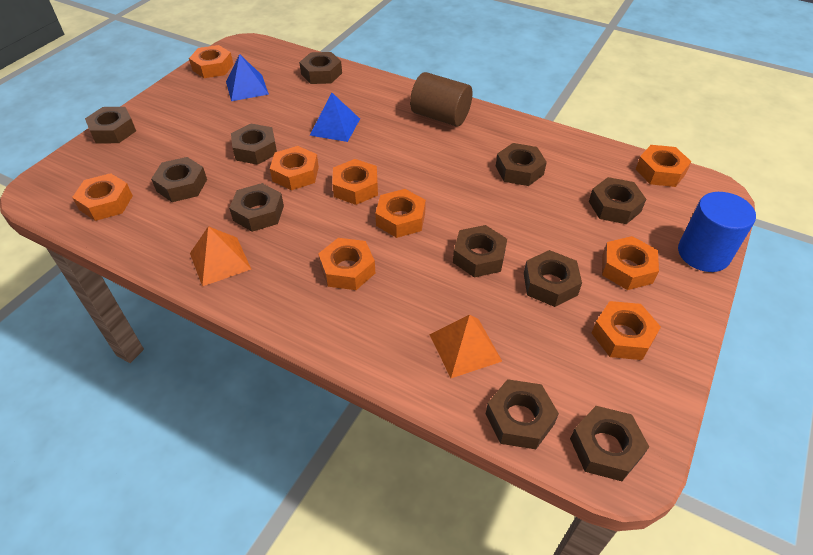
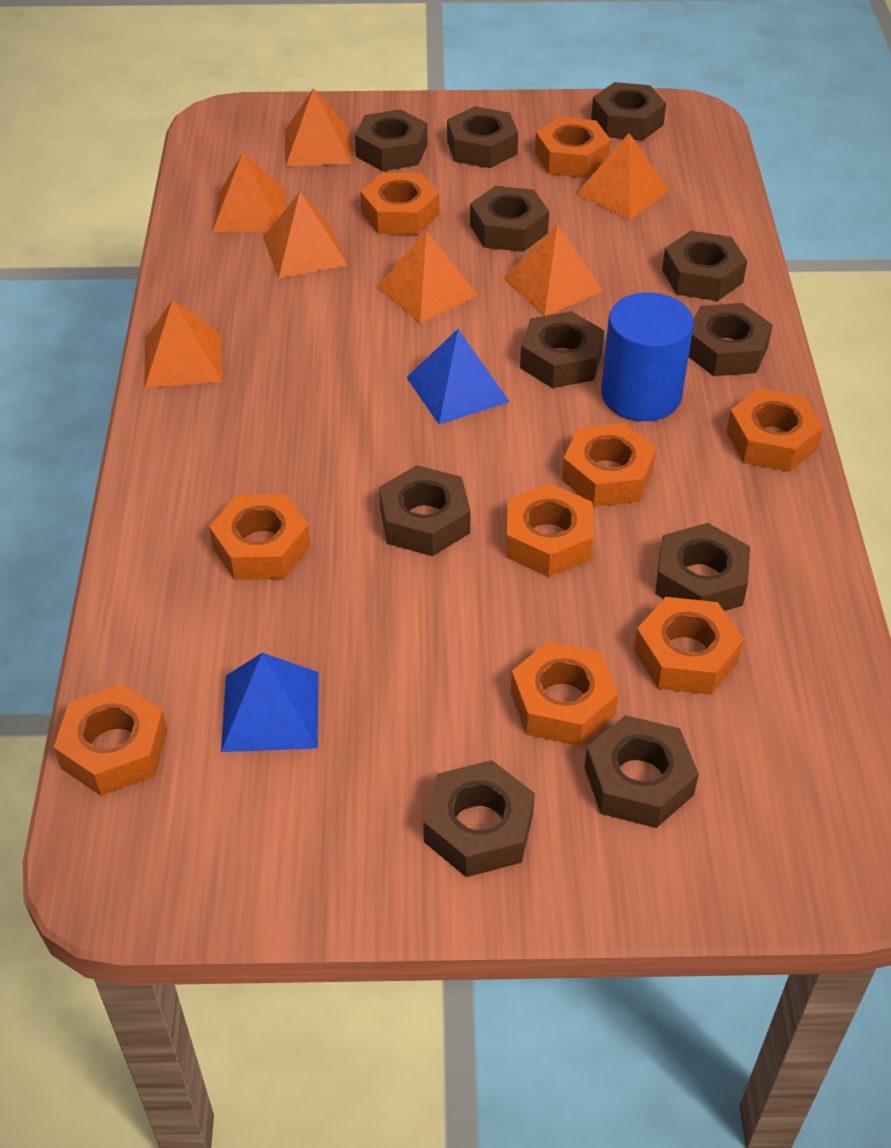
brown cylinder: [410,72,473,127] = 1 -> none = 0
orange pyramid: [190,226,251,287] [429,315,502,378] = 2 -> [144,299,222,388] [212,152,286,232] [263,192,348,278] [285,88,351,167] [377,231,477,323] [504,224,603,316] [576,133,670,220] = 7

